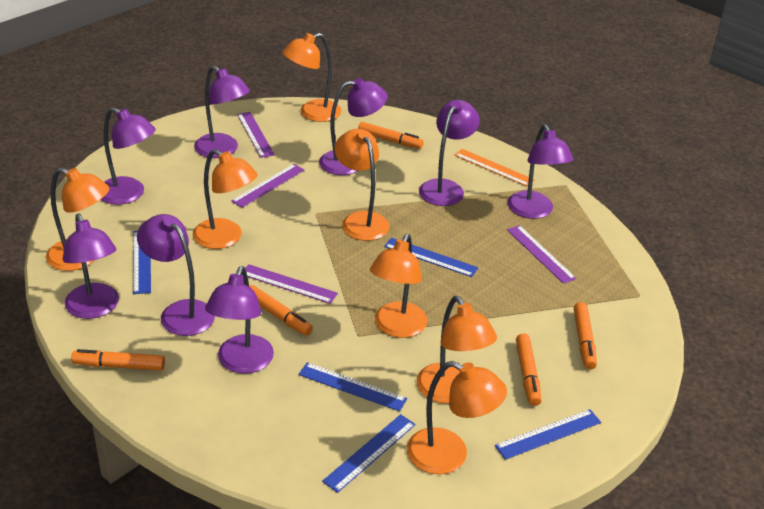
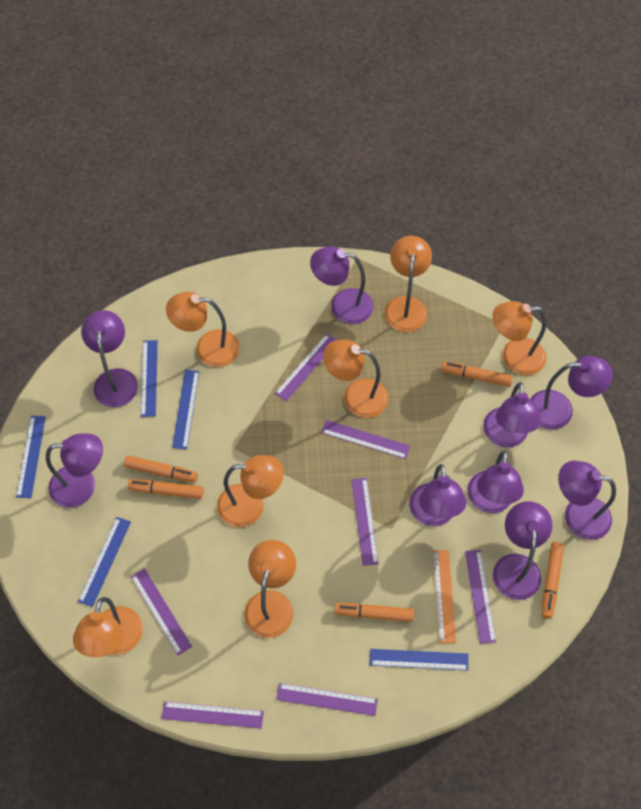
purple lamp: [63,214,119,319] [101,107,156,205] [137,214,215,336] [194,66,250,158] [205,266,274,374] [319,78,388,175] [419,100,480,206] [507,124,573,219] = 8 -> [46,433,103,508] [81,310,138,407] [310,247,374,324] [409,464,466,526] [467,451,524,513] [483,382,541,448] [493,501,553,600] [530,356,613,430] [558,460,616,540] = 9
purple ruler: [231,164,305,208] [237,112,275,158] [241,264,338,304] [507,225,577,284] = 4 -> [131,568,192,656] [162,701,264,729] [275,334,336,401] [276,683,378,716] [321,420,410,459] [351,478,379,566] [465,550,496,644] = 7

